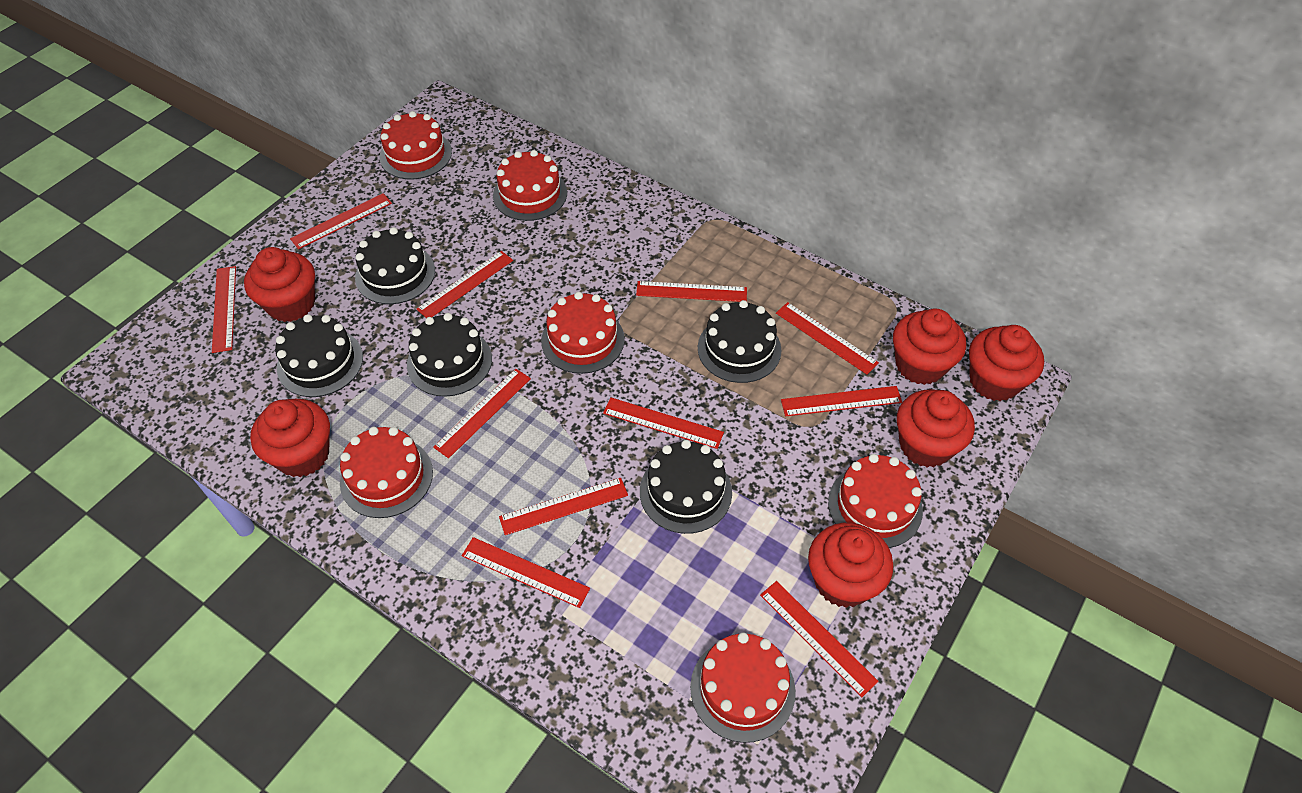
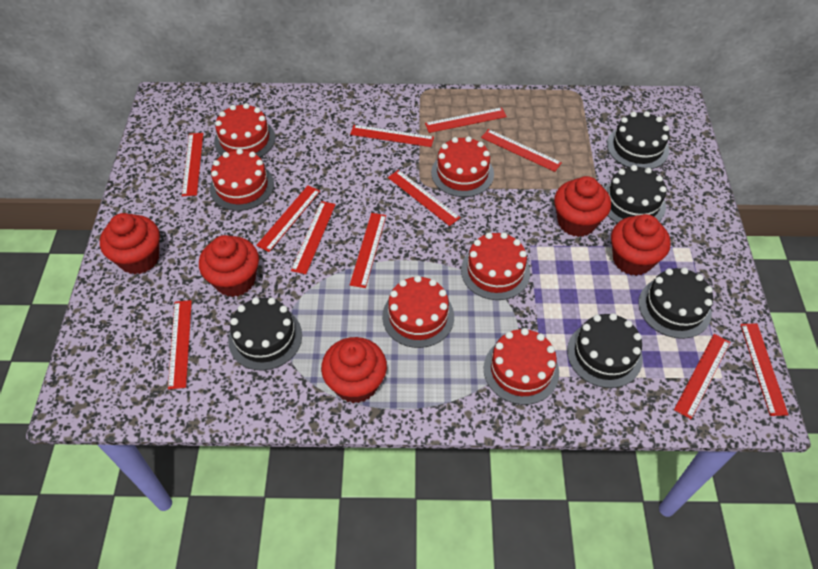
red cupcake: [244,247,315,322] [250,399,330,477] [808,523,893,608] [893,308,966,385] [897,389,975,467] [969,325,1044,401] = 6 -> [100,213,160,274] [199,235,259,297] [321,337,387,403] [554,176,611,237] [611,214,671,276] = 5

